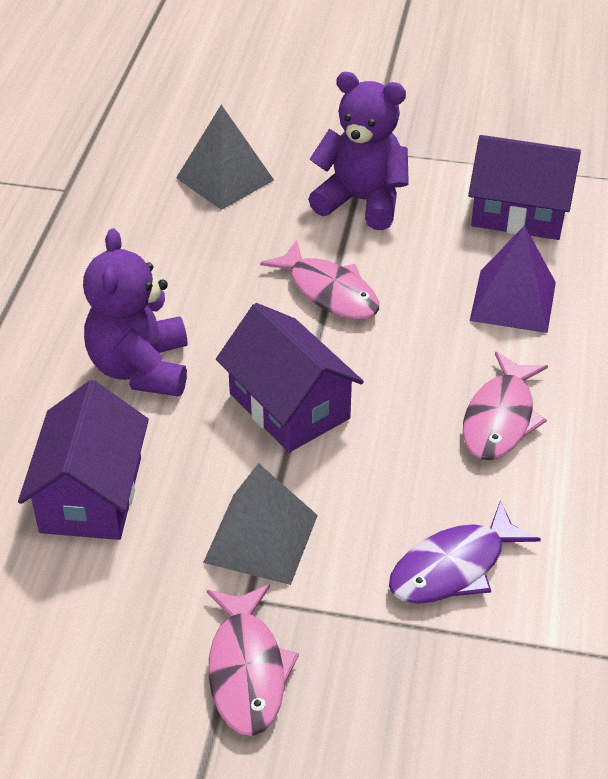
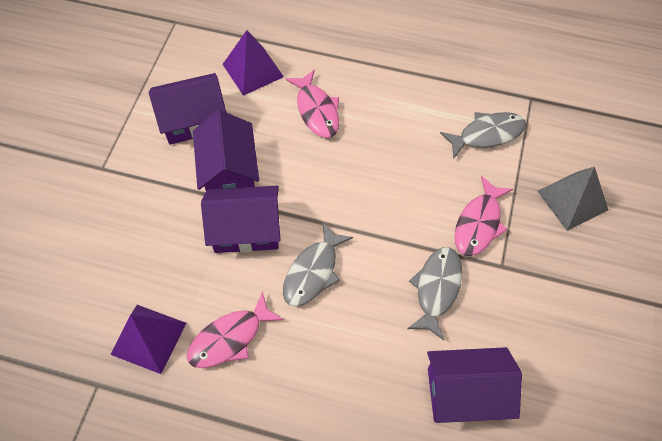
grey fish: none = 0 -> [283,222,353,307] [407,247,462,340] [440,112,526,159] = 3
grey pyramid: [176,105,274,210] [203,463,318,585] = 2 -> [537,167,609,231] = 1
purple fish: [389,500,541,604] = 1 -> none = 0
purple house: [18,380,149,540] [216,303,364,452] [468,135,581,240] = 3 -> [149,73,227,145] [193,110,259,190] [201,186,281,253] [427,347,522,423] = 4
purple pyramid: [470,225,556,333] = 1 -> [111,305,186,374] [223,30,284,96] = 2
purple teddy bear: [83,229,188,397] [308,72,409,230] = 2 -> none = 0

